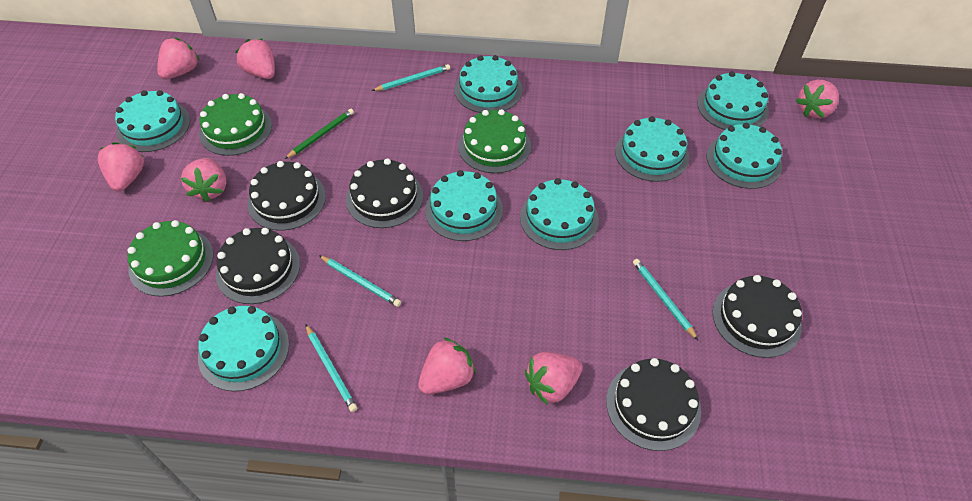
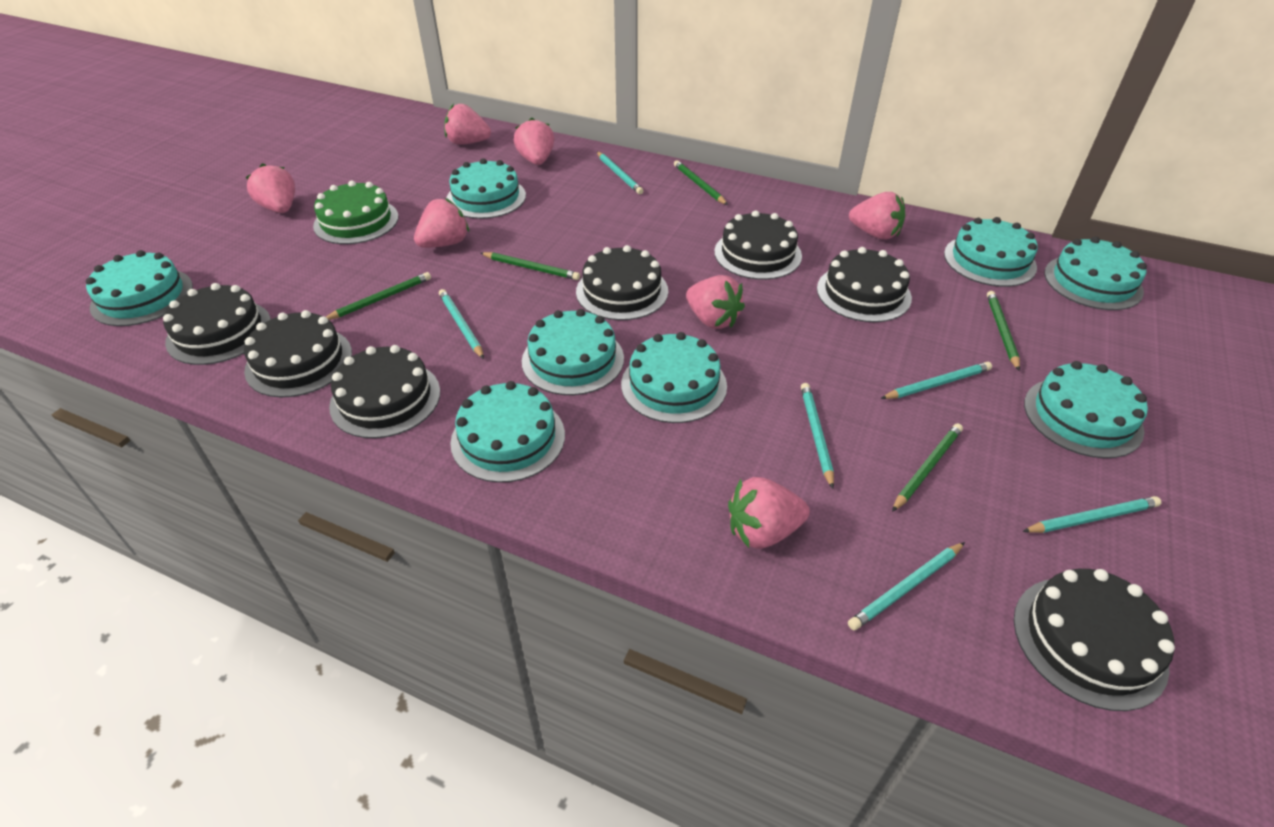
black cake: [216,228,300,304] [248,161,326,231] [346,158,423,228] [606,358,701,451] [712,275,802,358] = 5 -> [163,283,271,365] [244,310,352,397] [329,345,440,438] [576,245,668,320] [714,210,802,280] [817,247,912,322] [1014,569,1175,711] = 7
green cake: [127,220,214,297] [199,93,272,156] [458,109,531,173] = 3 -> [313,181,399,244] = 1
green pencil: [285,109,354,159] = 1 -> [326,272,431,320] [481,252,580,280] [674,160,728,205] [892,423,963,512] [987,291,1020,371] = 5
turquoise pencil: [305,324,357,412] [319,255,401,307] [372,64,450,91] [633,259,698,340] = 4 -> [439,289,484,359] [597,152,643,194] [801,383,834,489] [848,542,965,631] [880,362,992,399] [1022,496,1162,533] = 6

